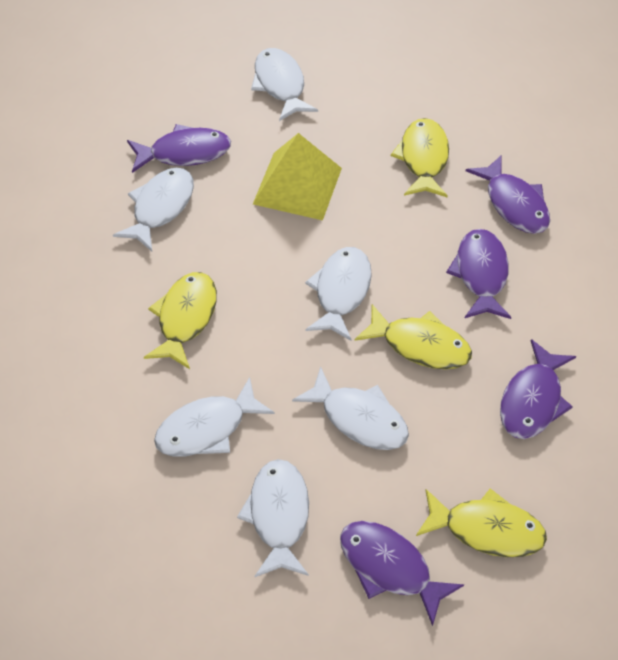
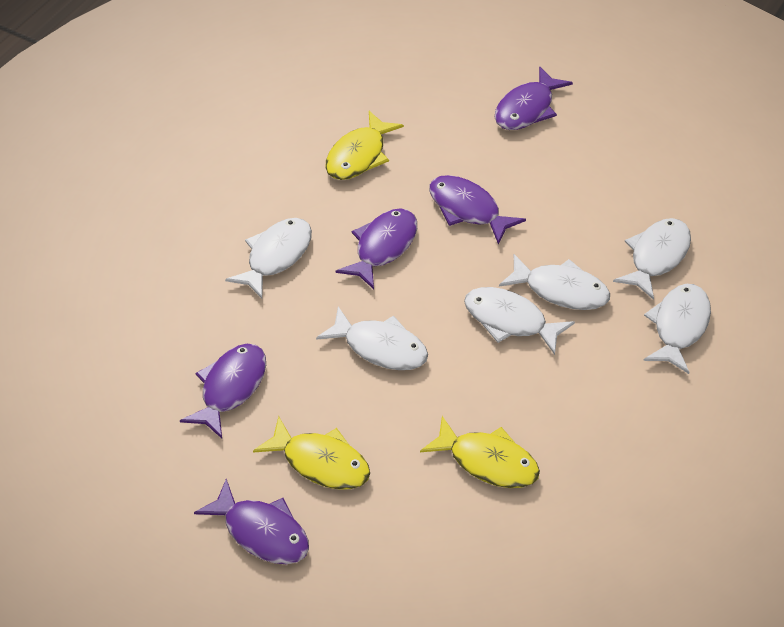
yellow fish: [144,272,217,369] [355,304,472,369] [391,118,449,197] [416,489,547,557] = 4 -> [253,416,370,490] [325,111,404,180] [420,416,540,488] = 3
yellow pyramid: [253,133,342,220] = 1 -> none = 0

